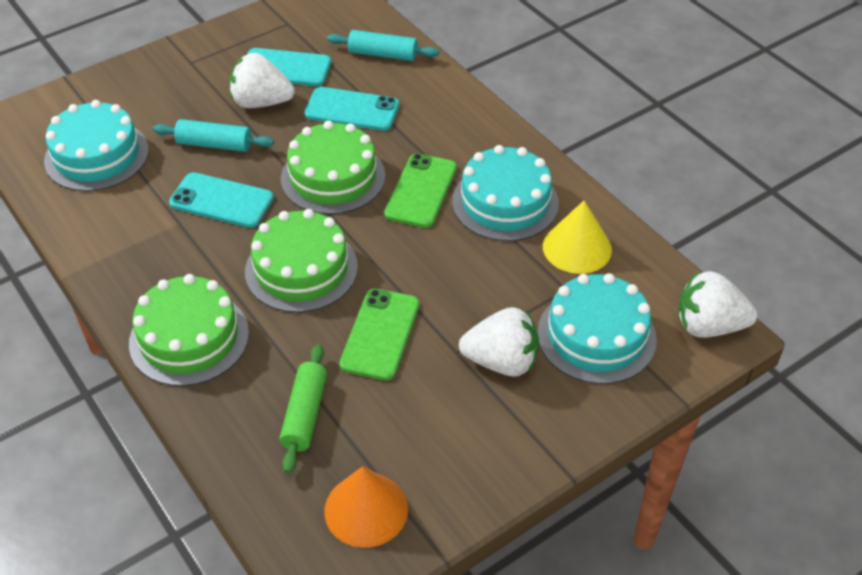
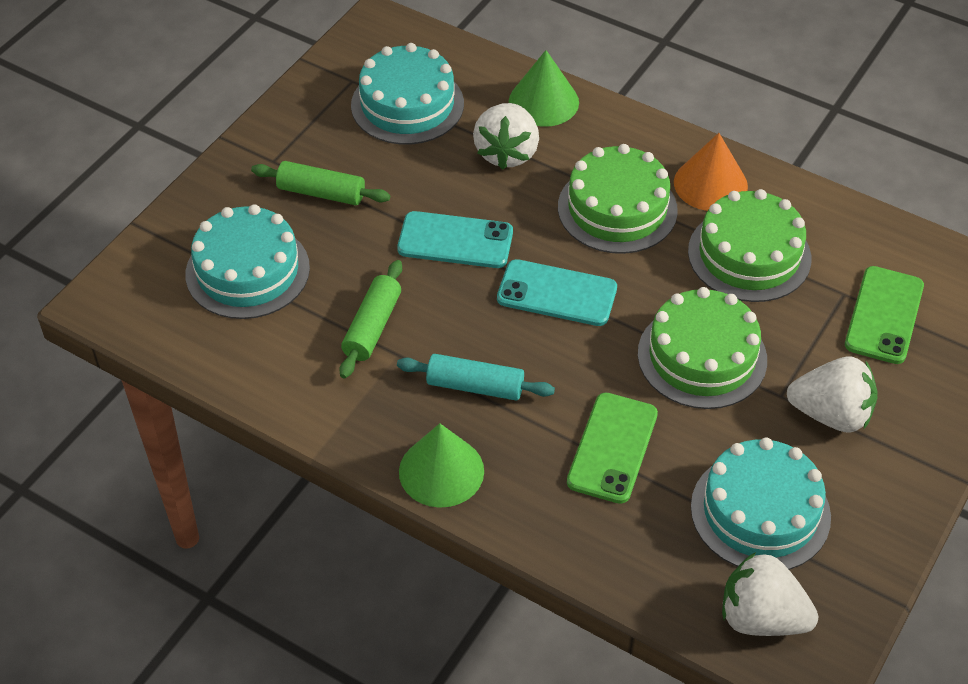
green cone: none = 0 -> [399,423,484,508] [509,50,579,127] = 2
green rolling pin: [279,344,327,473] = 1 -> [251,161,390,205] [339,260,402,379] = 2
turquoise phone: [169,172,274,228] [247,48,331,86] [304,87,400,131] = 3 -> [397,211,513,268] [497,259,617,326] = 2
turquoise rolling pin: [153,119,274,152] [327,30,439,61] = 2 -> [397,354,555,400] = 1
yellow cone: [543,201,612,274] = 1 -> none = 0

